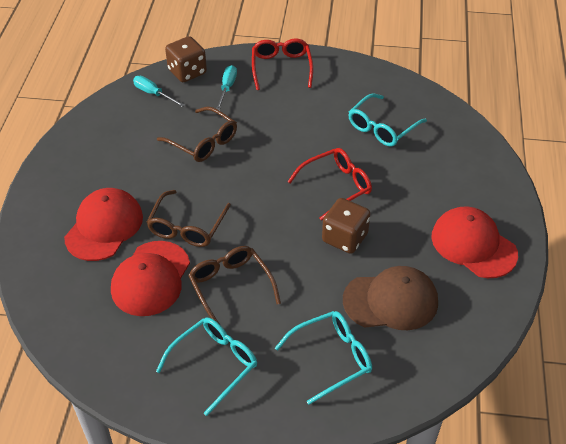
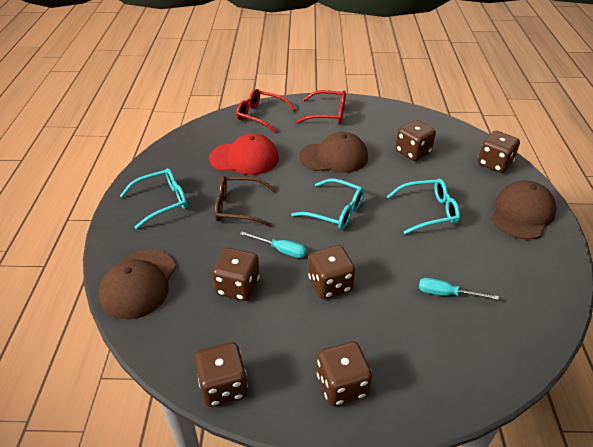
brown cap: [343,266,438,330] = 1 -> [99,249,176,319] [299,132,368,173] [491,181,557,240] = 3
brown dice: [165,36,207,82] [322,198,370,254] = 2 -> [195,342,248,407] [212,248,260,301] [308,245,355,299] [317,342,372,406] [396,120,436,161] [478,131,520,173] = 6
brown glasses: [146,190,231,247] [157,107,237,162] [188,246,281,323] = 3 -> [215,176,276,227] = 1
red cap: [64,188,143,261] [111,241,190,316] [431,206,518,278] = 3 -> [209,134,279,175] = 1

